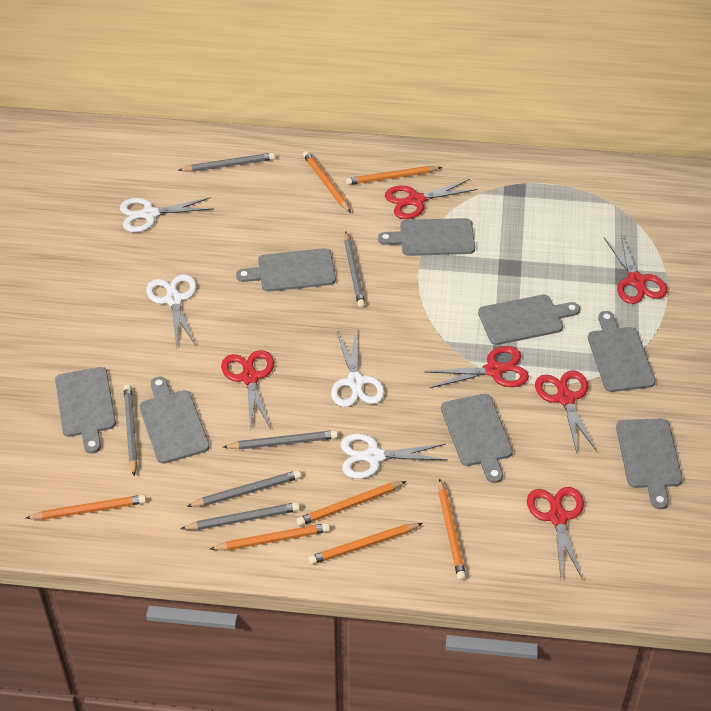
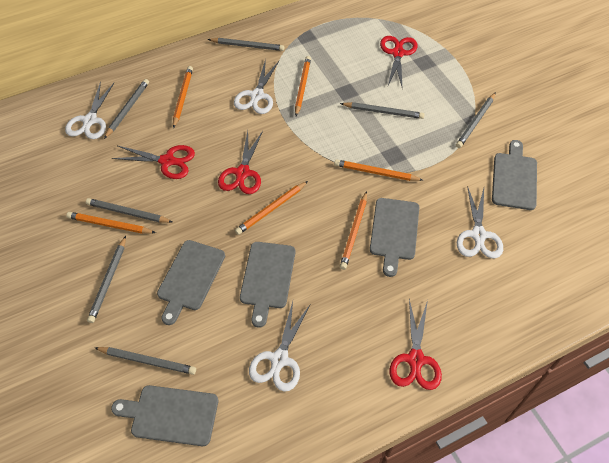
grey cutting board: [55,367,116,454] [139,377,209,464] [236,248,336,292] [378,218,475,256] [441,394,513,483] [478,295,580,345] [588,311,655,392] [616,419,682,509] = 8 -> [111,385,218,446] [157,240,225,325] [240,242,295,328] [370,198,419,277] [492,140,537,210] = 5
grey pencil: [124,384,137,476] [178,153,275,172] [180,502,300,530] [186,470,301,507] [223,430,338,450] [344,231,365,308] = 6 -> [86,198,172,223] [87,236,126,323] [95,347,196,375] [104,79,149,139] [208,38,285,51] [340,102,425,119] [456,92,496,148] = 7
orange pencil: [26,495,146,520] [210,523,330,551] [297,481,406,526] [303,151,351,213] [308,523,423,565] [346,166,442,185] [438,478,466,580] = 7 -> [66,212,156,234] [173,66,193,129] [235,181,308,235] [295,56,311,116] [334,159,423,181] [340,191,367,270] = 6
red scissors: [221,350,274,432] [385,179,477,219] [425,346,529,388] [527,487,584,580] [535,370,597,453] [604,233,667,304] = 6 -> [112,145,195,179] [218,131,263,194] [380,36,418,89] [390,299,442,390] = 4

